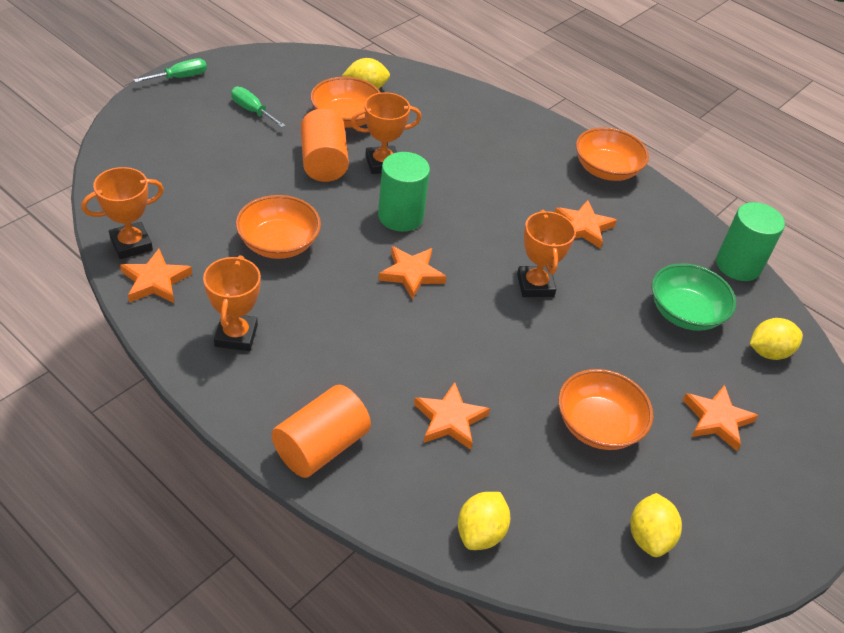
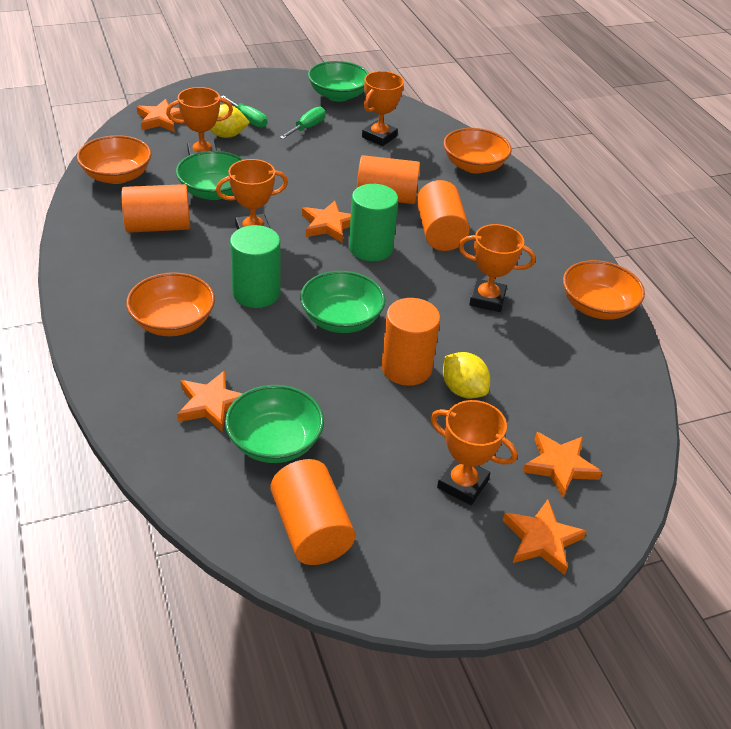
green bowl: [651,263,736,331] = 1 -> [176,151,244,200] [225,385,324,463] [300,271,385,333] [308,61,369,102] = 4
orange cylinder: [271,385,371,478] [301,109,349,182] = 2 -> [122,184,190,233] [270,459,355,565] [357,155,420,204] [381,298,440,386] [417,180,470,251] = 5
orange trophy: [81,167,164,259] [203,255,261,351] [351,92,421,174] [517,210,576,297] = 4 -> [166,87,233,155] [216,159,288,230] [362,71,404,146] [431,400,517,505] [458,224,536,312] = 5
yellow lemon: [342,58,390,89] [458,492,510,550] [630,493,682,557] [750,318,803,360] = 4 -> [210,104,250,138] [443,352,490,398] = 2

